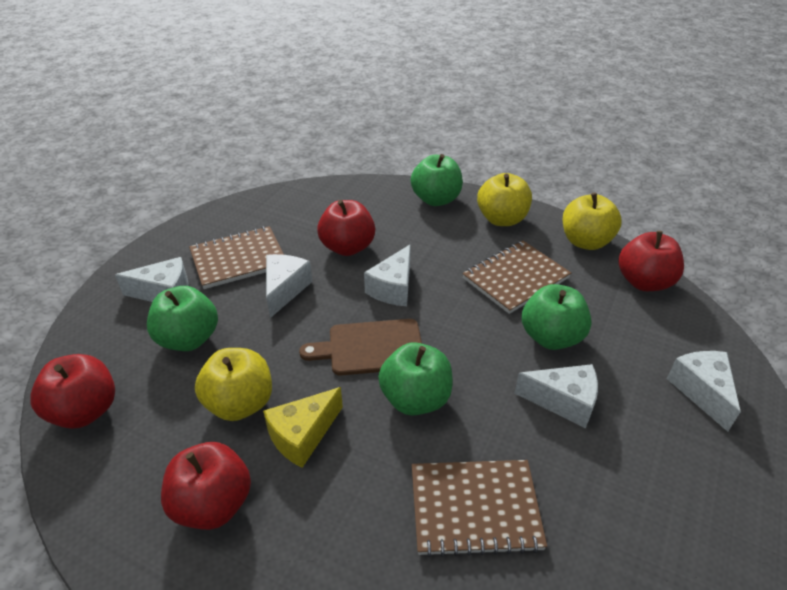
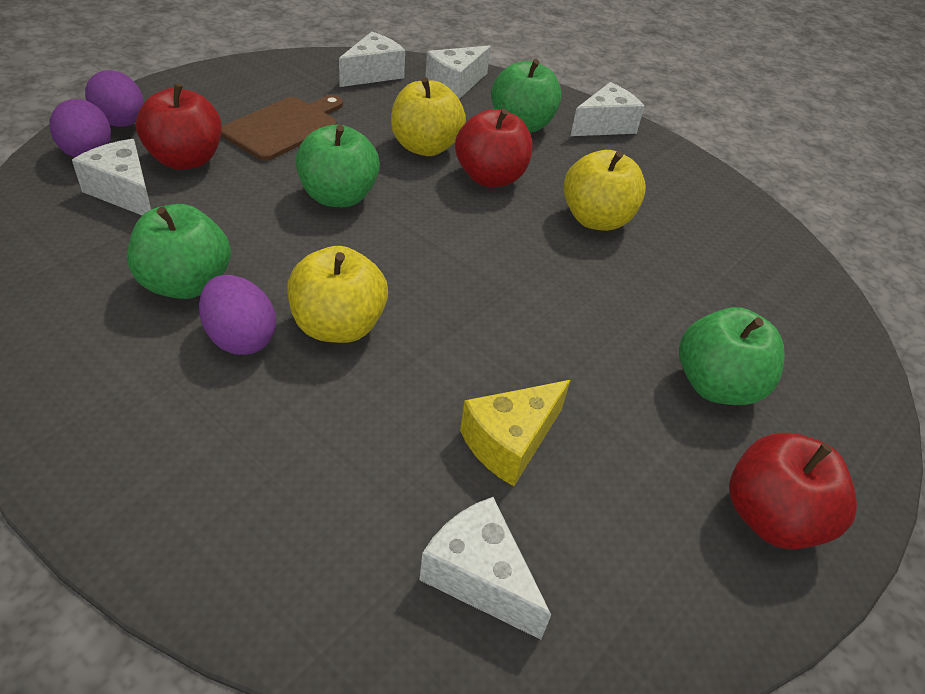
brown notebook: [189,226,284,289] [412,460,547,557] [462,241,571,314] = 3 -> none = 0
purple egg: none = 0 -> [50,99,111,158] [85,70,144,127] [199,275,276,355] = 3
red apple: [30,354,115,429] [161,442,251,530] [317,200,375,256] [618,231,684,291] = 4 -> [136,83,222,170] [455,108,532,187] [730,433,857,549] = 3

